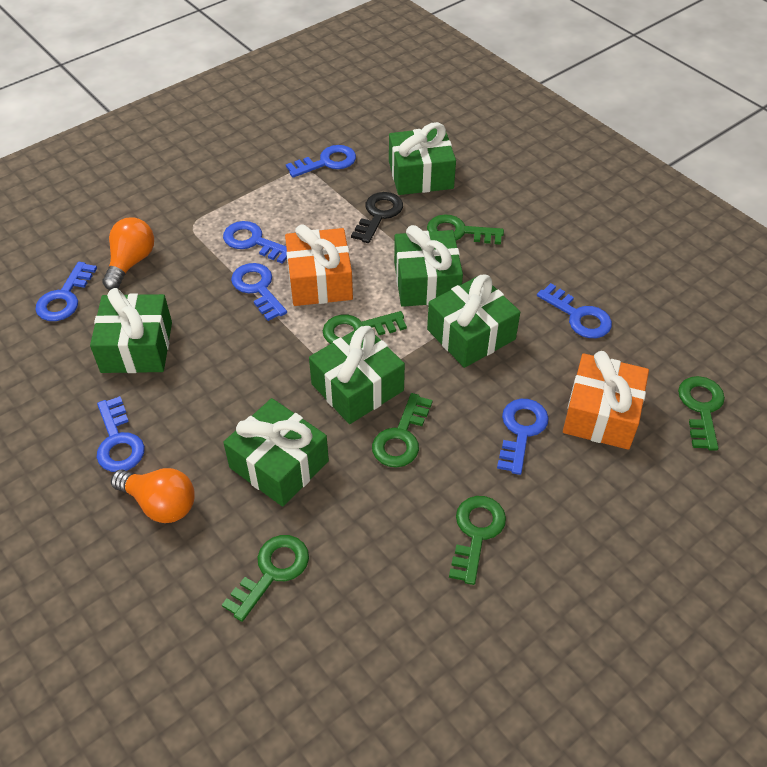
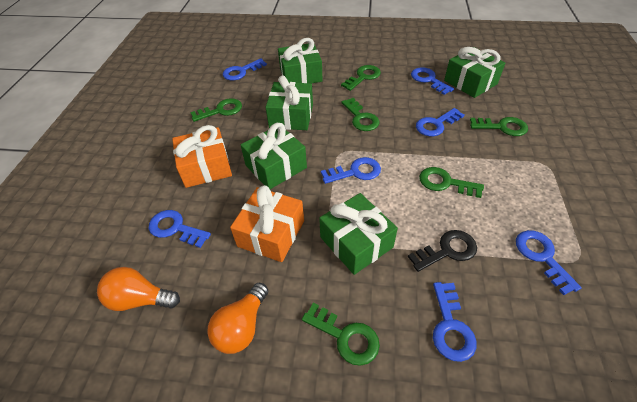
green gift: [90,288,172,373] [223,398,329,507] [309,325,405,424] [389,122,456,195] [394,225,463,307] [427,275,520,368] = 6 -> [241,123,307,189] [266,75,313,130] [278,38,323,83] [319,193,398,275] [444,47,505,98] = 5

